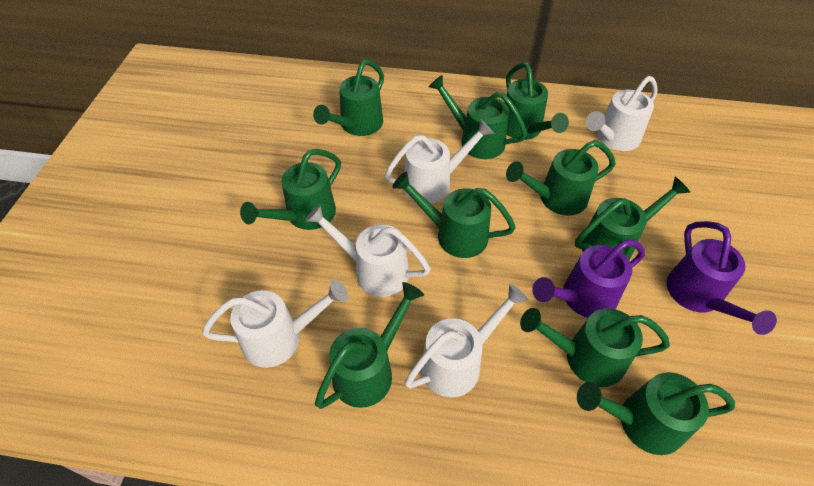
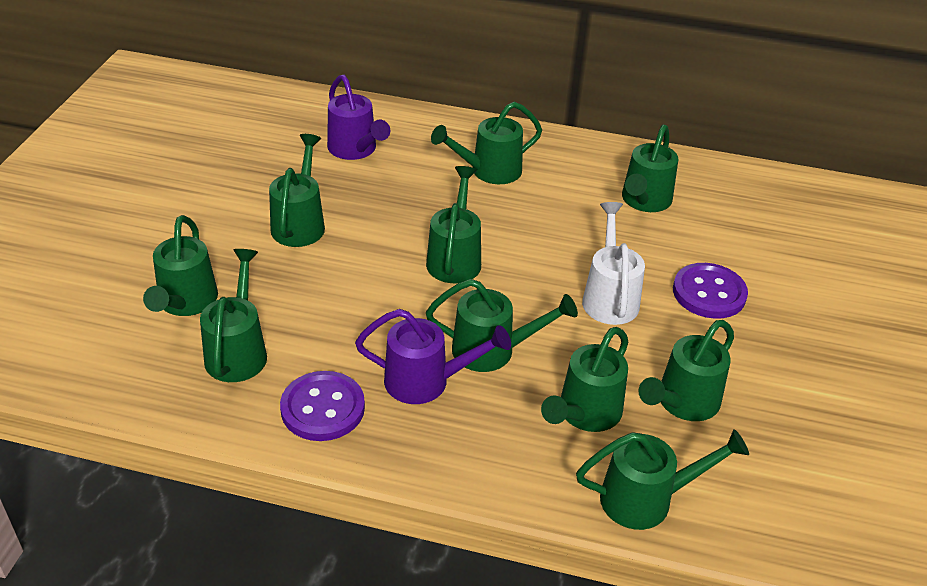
purple button: none = 0 -> [280,371,365,441] [673,263,748,319] = 2
white watering can: [202,280,348,368] [305,204,431,297] [384,119,494,204] [405,284,529,398] [586,76,658,151] = 5 -> [582,202,645,325] = 1

